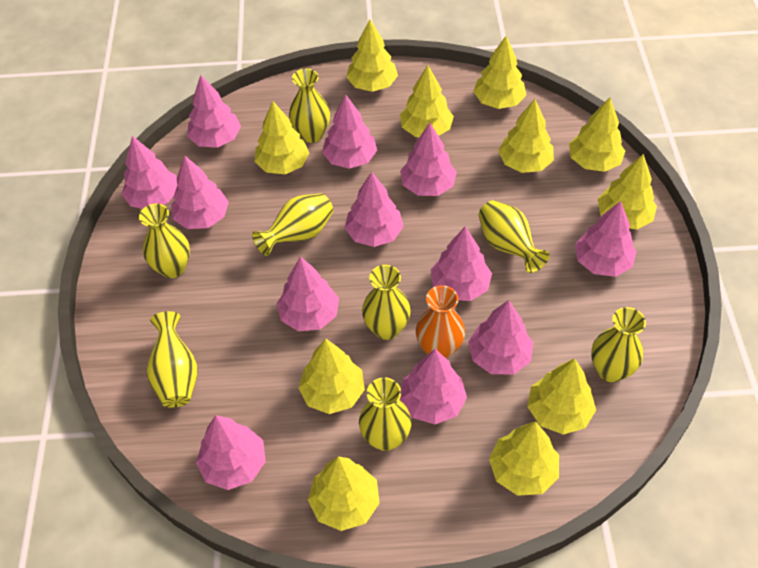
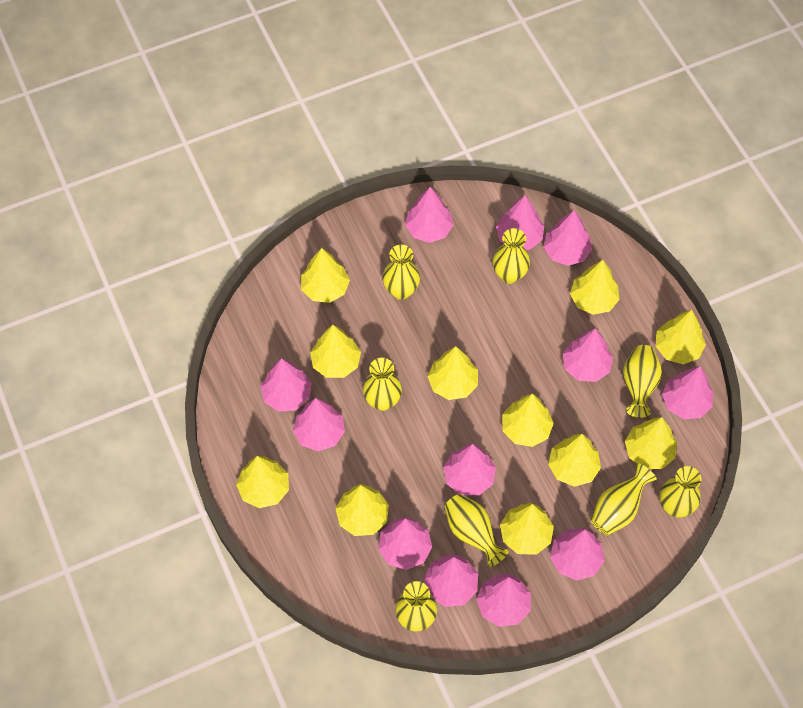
orange vase: [416,285,465,359] = 1 -> none = 0

